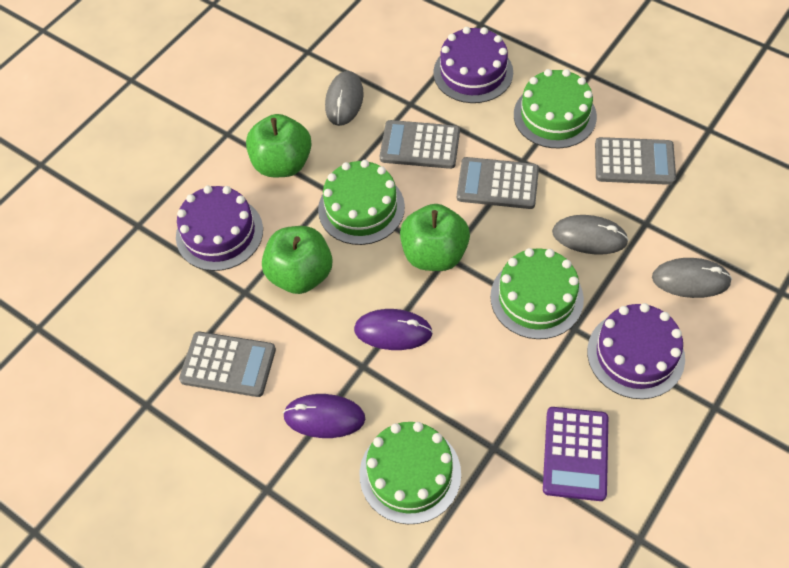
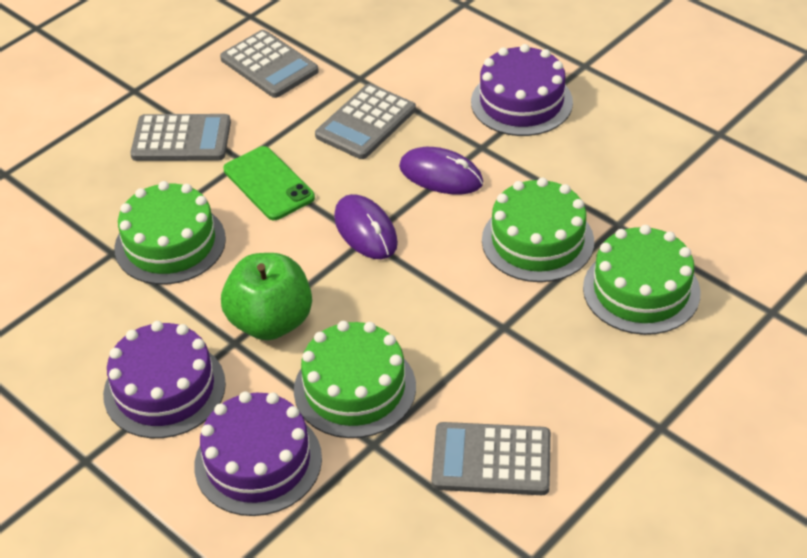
green apple: [246,114,312,177] [262,226,333,294] [400,204,470,271] = 3 -> [221,253,312,340] = 1
green phone: none = 0 -> [223,146,315,220] = 1
grey mouse: [325,71,364,126] [552,215,629,255] [652,258,732,298] = 3 -> none = 0
purple calculator: [543,407,608,501] = 1 -> none = 0

